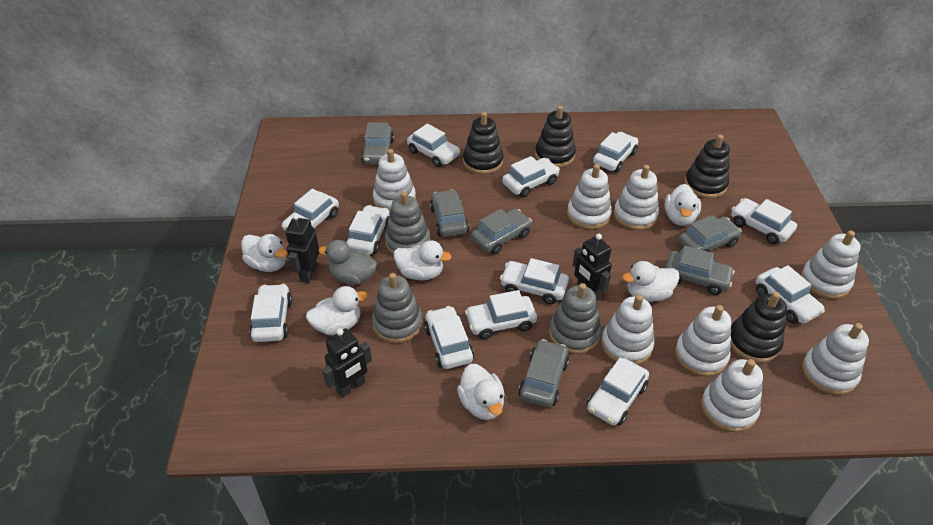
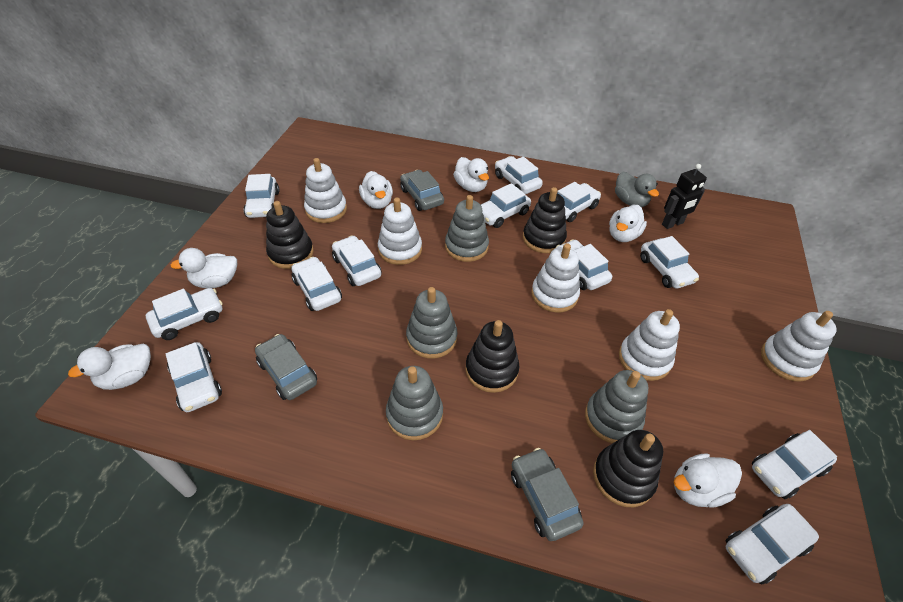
black robot: [285,214,319,283] [322,328,372,398] [573,234,612,301] = 3 -> [662,164,707,229] = 1
grey car: [361,122,394,164] [430,189,469,237] [471,209,532,254] [518,339,569,407] [665,246,735,295] [678,215,742,252] = 6 -> [255,334,317,400] [400,170,444,211] [511,448,584,541] = 3
grey stacking toy: [372,273,423,343] [385,191,430,255] [549,283,601,354] = 3 -> [386,366,443,440] [406,287,458,359] [445,195,489,262] [585,370,648,443] = 4
white stacking toy: [373,149,416,212] [567,164,612,229] [601,295,655,365] [614,165,659,230] [675,305,731,377] [701,359,763,432] [801,230,861,299] [802,323,869,395] = 8 -> [304,158,347,223] [378,198,422,265] [531,243,580,312] [619,309,680,381] [761,311,837,382] = 5

